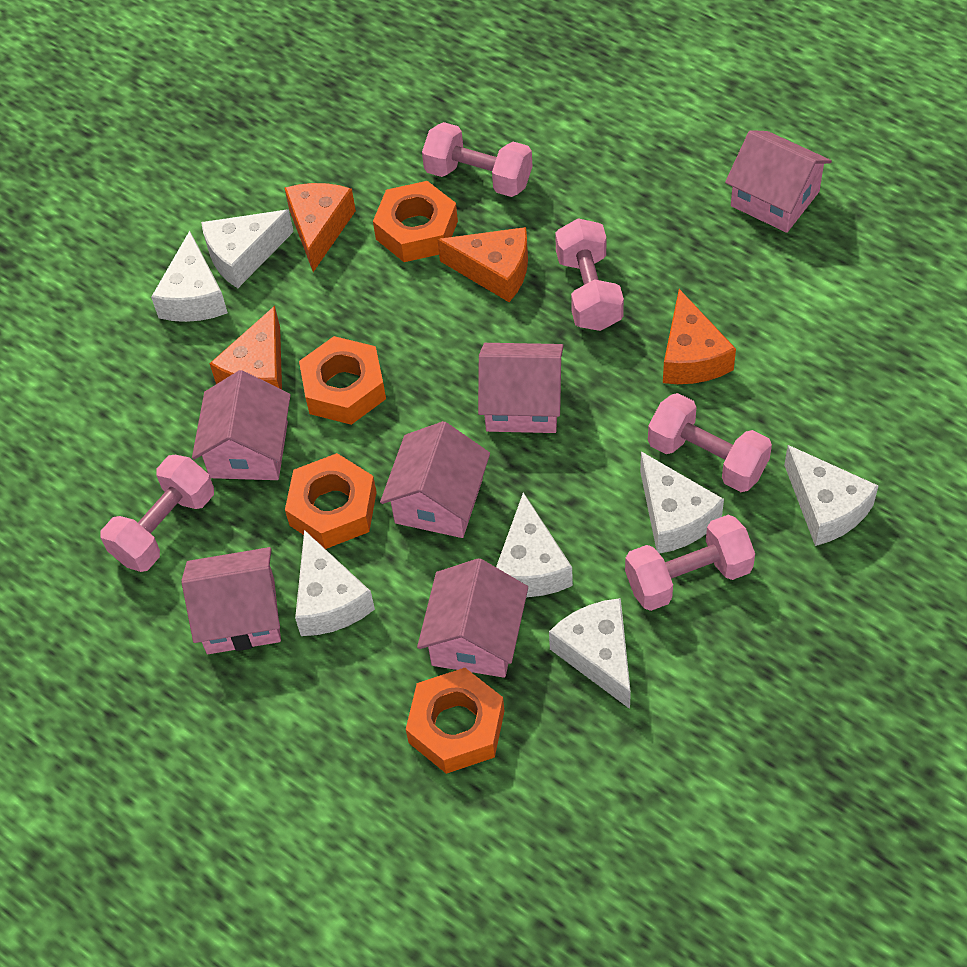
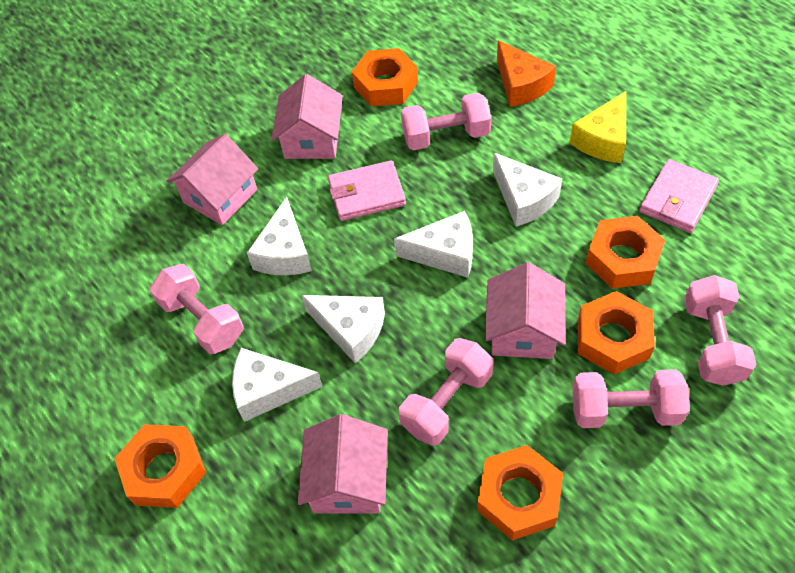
orange cheese: [209,306,282,389] [284,183,356,272] [437,227,528,302] [663,289,736,384] = 4 -> [497,40,556,107] = 1
orange nut: [285,453,377,549] [299,336,386,425] [373,181,458,262] [406,668,505,774] = 4 -> [114,424,206,508] [352,48,418,106] [477,445,563,540] [578,291,655,374] [585,216,665,289] = 5
pink house: [181,547,281,654] [192,370,291,480] [380,421,490,538] [417,558,528,678] [478,343,564,433] [725,130,832,233] = 6 -> [167,134,258,225] [272,74,343,159] [298,414,388,513] [485,262,566,359] = 4
pink wallet: none = 0 -> [328,161,406,221] [639,159,719,233] = 2
white cheese: [151,231,228,322] [201,210,294,288] [295,530,375,636] [496,492,573,597] [549,598,631,709] [640,451,724,554] [784,445,878,546] = 7 -> [232,348,323,422] [247,197,312,275] [302,295,385,364] [394,211,473,278] [493,153,562,227] = 5
yellow cheese: none = 0 -> [569,91,626,163] = 1

